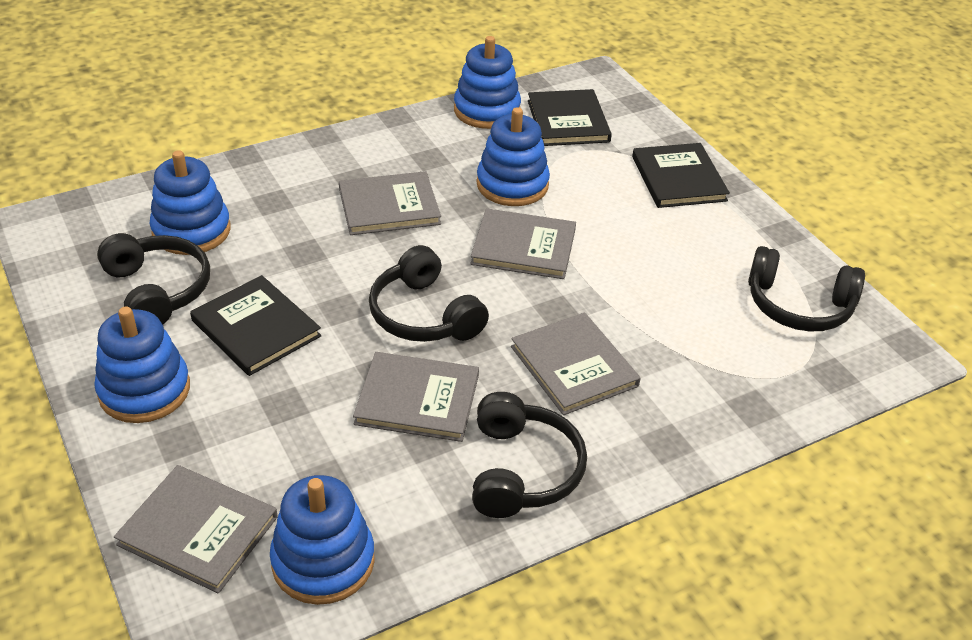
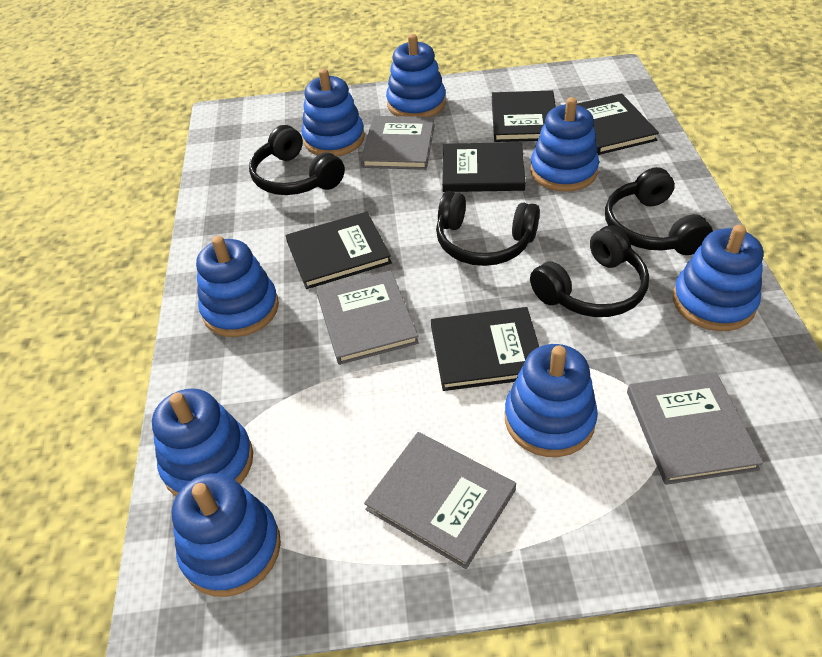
black book: [190,275,321,376] [528,89,612,146] [632,143,730,208] = 3 -> [286,212,392,289] [431,307,539,391] [442,142,525,192] [492,90,556,142] [577,93,659,155] = 5
blue stacking toy: [94,307,190,423] [150,150,231,255] [270,475,375,605] [454,36,521,129] [477,107,550,206] = 5 -> [152,388,253,496] [172,473,281,597] [196,236,279,337] [302,69,365,156] [386,34,446,117] [505,344,598,457] [530,97,599,192] [673,225,763,331] = 8
grey book: [114,465,278,593] [339,171,441,235] [353,352,479,442] [470,208,576,279] [511,313,641,415] = 5 -> [317,271,419,365] [361,116,435,170] [364,432,516,569] [627,372,764,485] = 4

